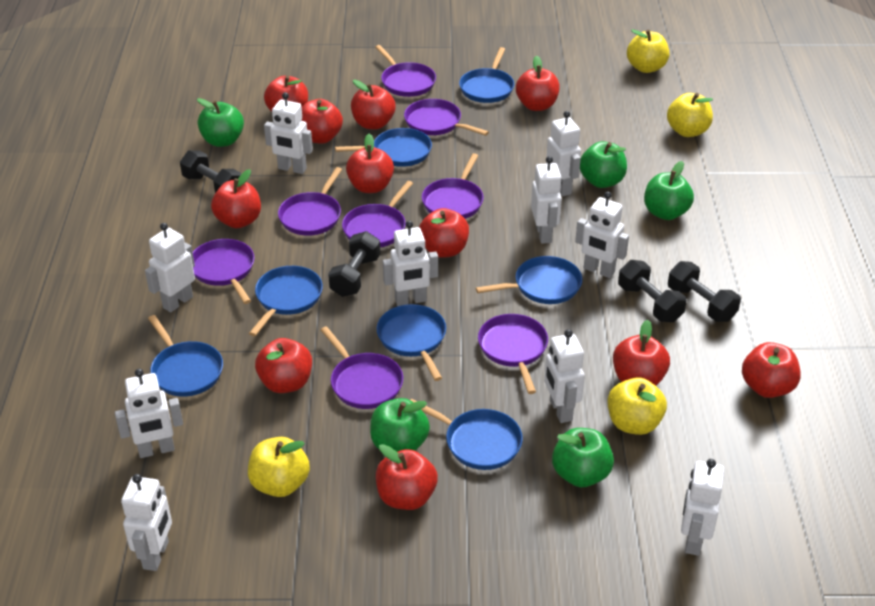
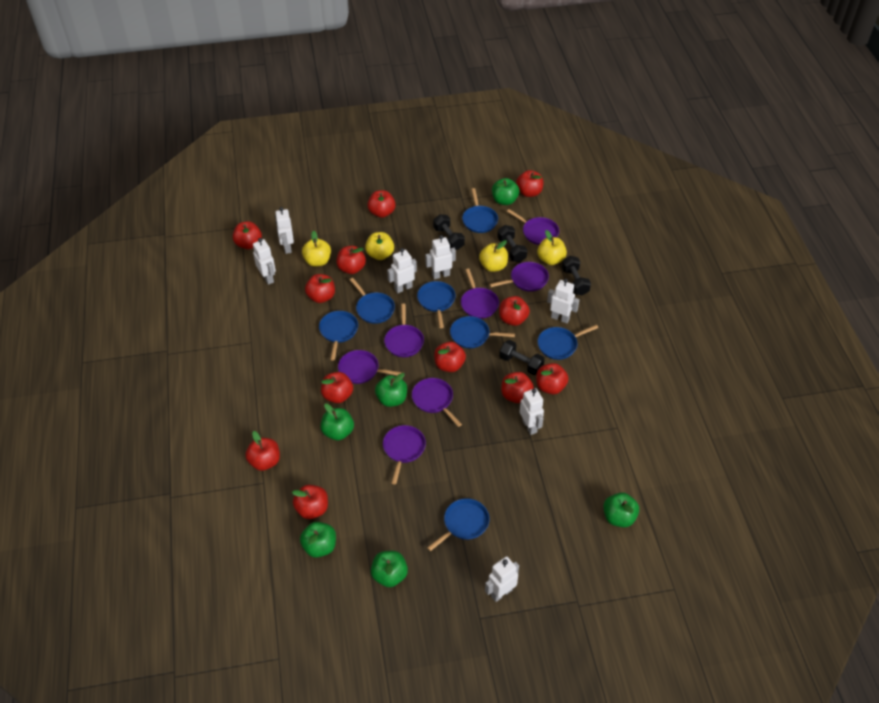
green apple: [197,98,244,147] [370,398,430,451] [552,428,614,487] [580,141,627,188] [644,161,694,220] = 5 -> [300,522,336,558] [320,403,354,440] [371,551,408,587] [375,373,407,407] [492,178,519,205] [603,493,639,527] = 6
purple pan: [193,239,255,304] [278,167,342,236] [321,326,403,409] [342,181,413,247] [375,45,436,97] [404,99,489,136] [422,153,484,219] [478,314,548,394] = 8 -> [338,350,403,384] [383,425,426,485] [384,304,424,357] [412,378,462,427] [461,269,499,319] [489,262,549,292] [507,209,559,245] = 7
red apple: [211,169,261,228] [255,338,312,393] [264,75,308,112] [301,99,343,144] [346,134,394,193] [351,80,396,129] [376,444,438,510] [419,208,469,258] [516,56,560,111] [613,320,670,386] [742,342,801,398] = 11 -> [233,221,262,249] [245,431,280,471] [292,485,328,519] [305,274,335,303] [321,372,353,403] [336,246,366,274] [367,190,396,218] [434,342,466,372] [499,296,530,326] [501,372,534,403] [516,170,544,197] [536,363,569,394] = 12
white robot: [115,369,183,458] [121,474,172,571] [145,223,195,312] [264,92,313,174] [383,221,438,306] [531,156,562,244] [544,329,585,423] [546,111,581,196] [575,191,629,278] [681,459,724,556] = 10 -> [253,238,276,285] [275,207,294,254] [387,248,417,293] [426,235,456,279] [485,556,519,602] [520,388,544,435] [547,278,579,323] = 7

